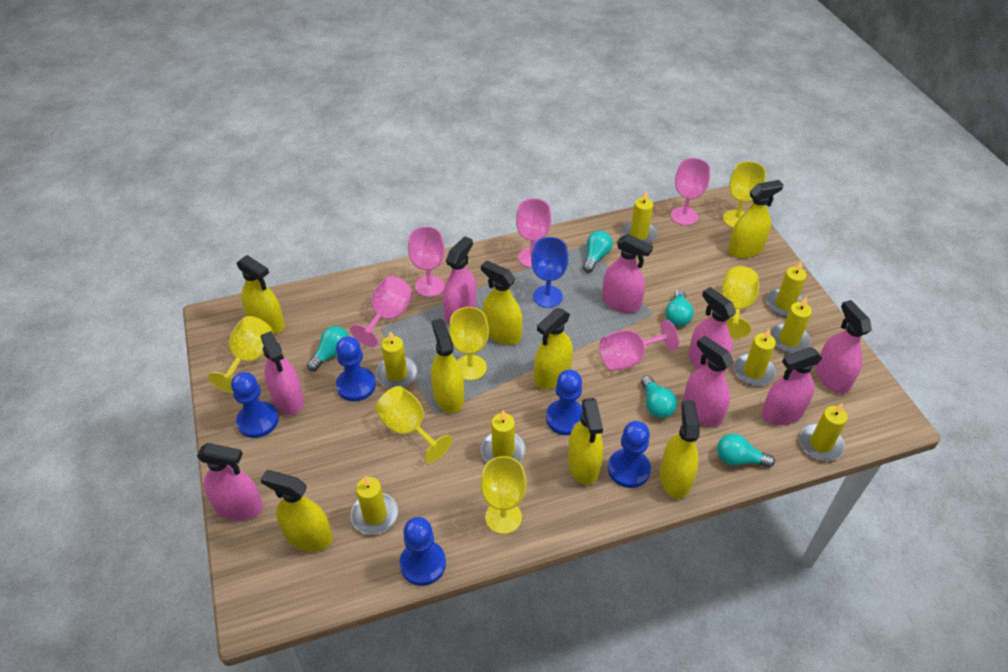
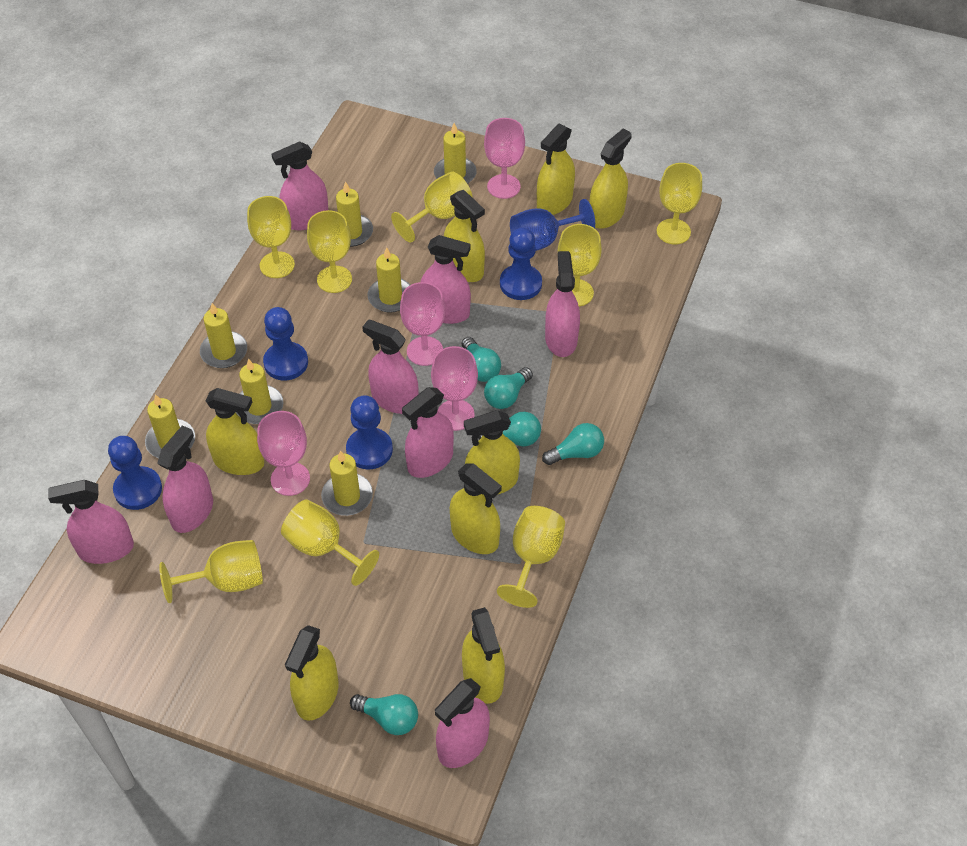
blue pawn: [231,372,279,438] [336,336,376,401] [400,517,446,586] [546,370,583,435] [608,421,651,488] = 5 -> [108,436,162,510] [263,307,308,381] [346,396,393,469] [500,227,542,300] = 4
pink goblet: [350,276,413,347] [408,227,445,297] [516,198,551,268] [599,320,679,371] [671,158,710,225] = 5 -> [257,411,310,496] [400,282,445,366] [431,346,478,431] [484,118,525,199] = 4
yellow candle: [350,475,398,535] [376,331,418,388] [481,410,526,463] [621,191,658,244] [734,328,776,386] [766,260,807,317] [770,296,812,354] [799,402,848,461] = 8 -> [145,394,195,458] [200,303,247,368] [236,359,283,424] [321,450,373,516] [336,181,373,247] [368,247,410,313] [434,123,477,184] = 7
yellow goblet: [208,316,273,393] [375,386,452,463] [449,307,489,381] [480,456,527,534] [722,266,759,338] [723,161,766,228] = 6 -> [159,540,263,603] [247,196,295,278] [281,500,379,586] [307,210,352,293] [391,172,473,243] [497,506,565,608] [558,224,602,306] [657,163,702,244] = 8

